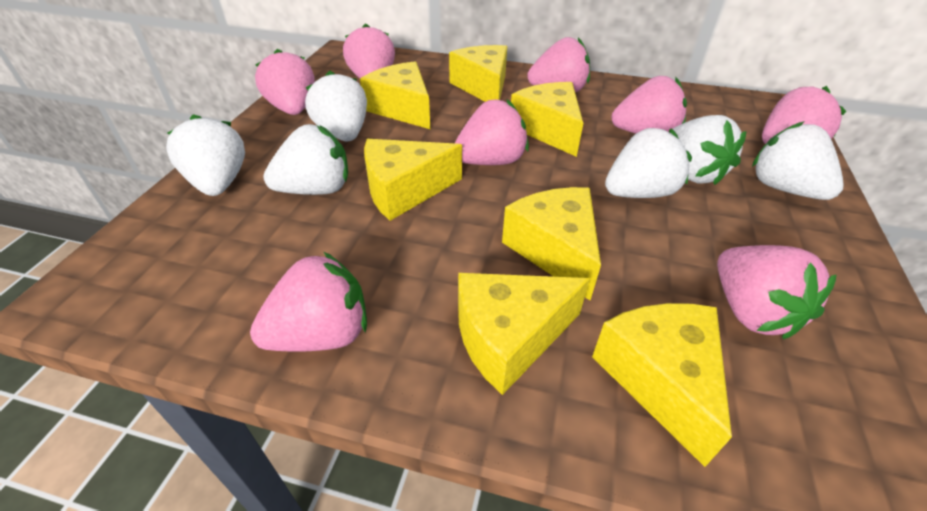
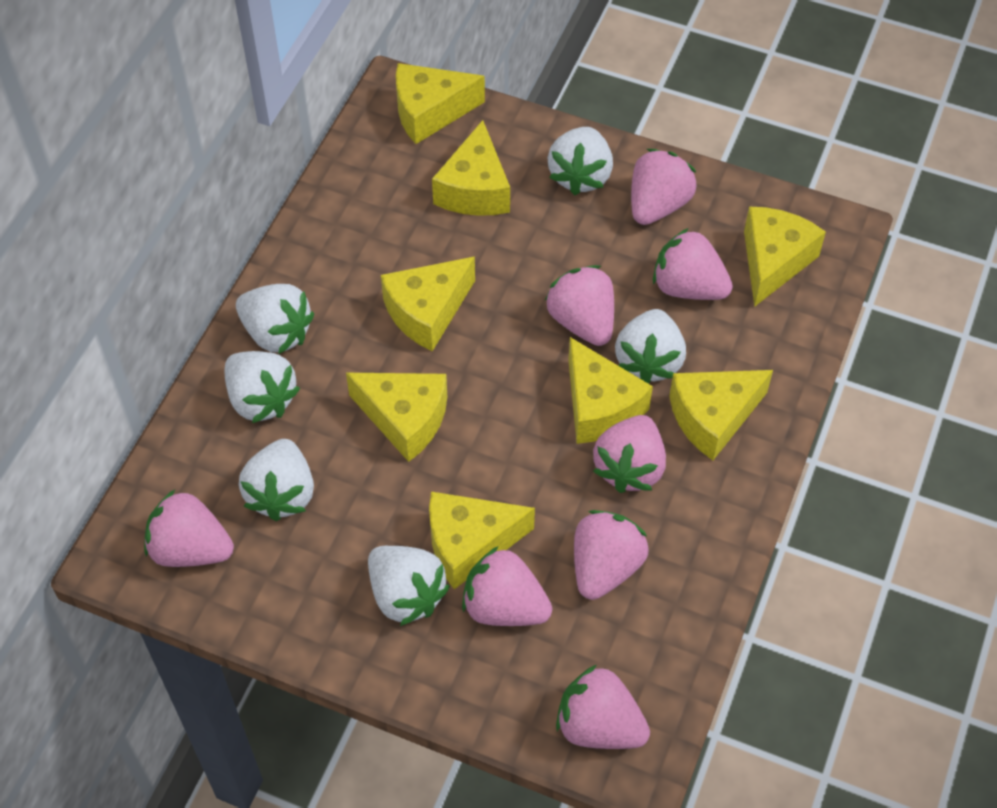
yellow cheese: [360,61,430,129] [364,139,462,221] [449,45,507,102] [458,273,590,395] [502,187,601,300] [511,82,583,157] [592,303,732,467] = 7 -> [346,373,447,462] [381,256,475,351] [396,63,485,144] [429,492,535,589] [432,120,510,216] [568,337,653,444] [669,370,773,460] [744,207,826,307] = 8

